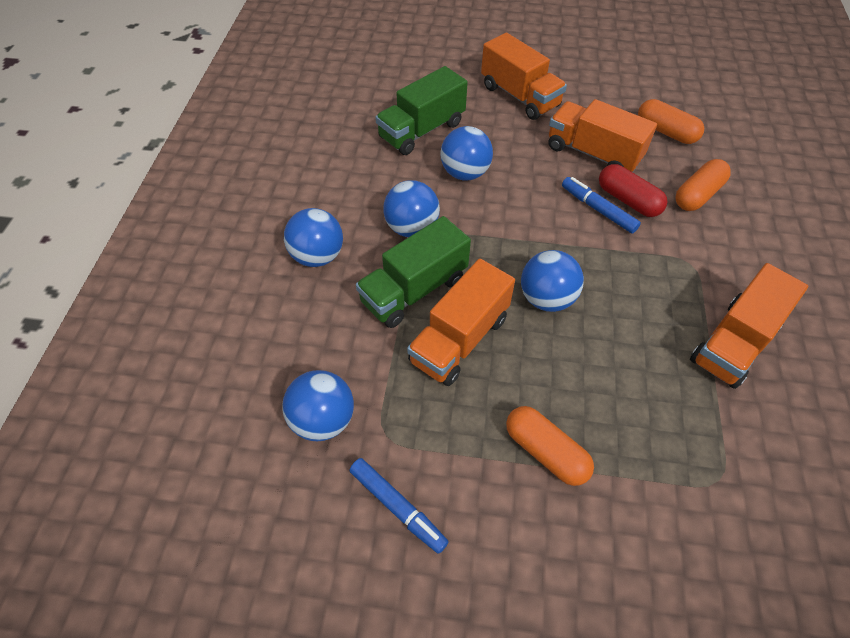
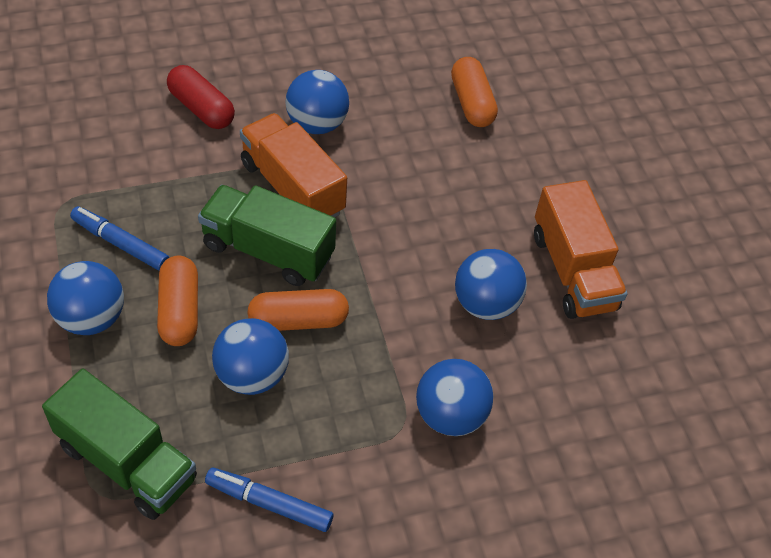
orange truck: [407,259,515,386] [481,32,567,120] [549,99,657,172] [690,263,808,389] = 4 -> [240,113,347,217] [534,180,628,319] = 2

